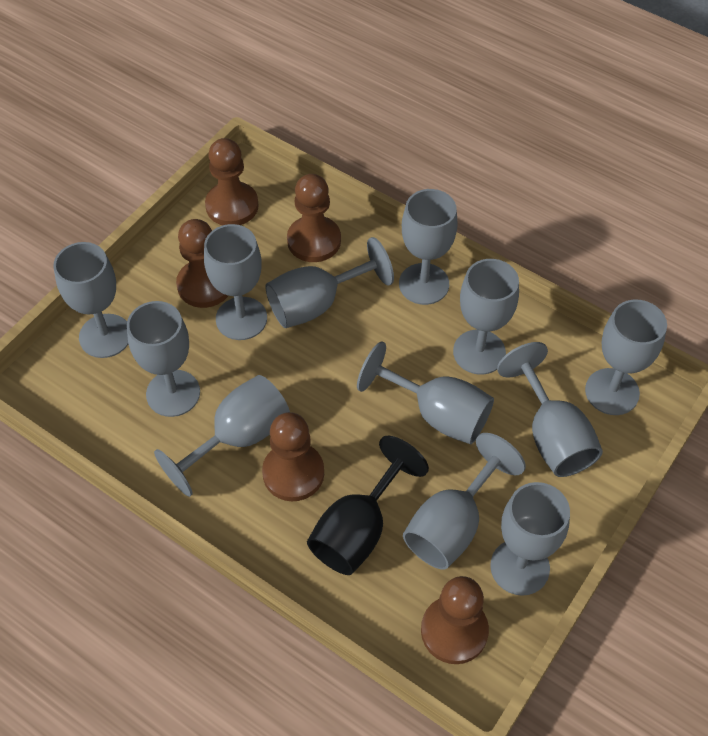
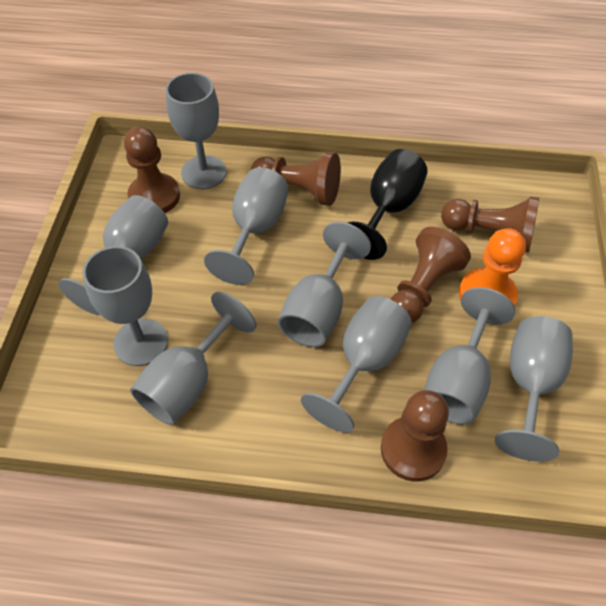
grey goblet: [53,242,128,358] [127,301,200,417] [154,375,290,497] [204,224,267,340] [265,237,394,328] [357,342,494,444] [399,189,458,305] [403,433,526,570] [453,259,519,375] [490,482,570,596] [497,342,603,477] [585,299,667,415] = 12 -> [59,195,168,315] [83,246,168,366] [130,292,257,425] [166,73,226,189] [204,167,289,285] [278,222,371,347] [301,296,412,432] [424,287,515,424] [495,316,573,462] = 9
orange pawn: none = 0 -> [459,228,526,306] = 1

